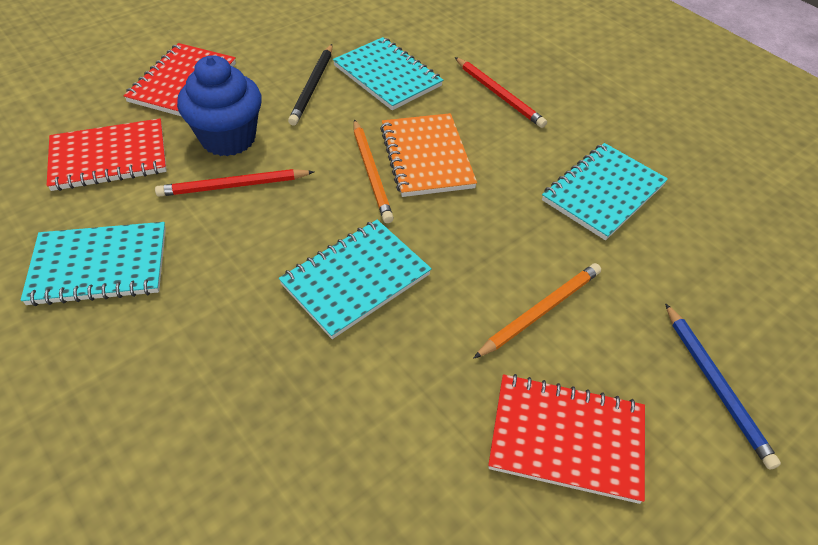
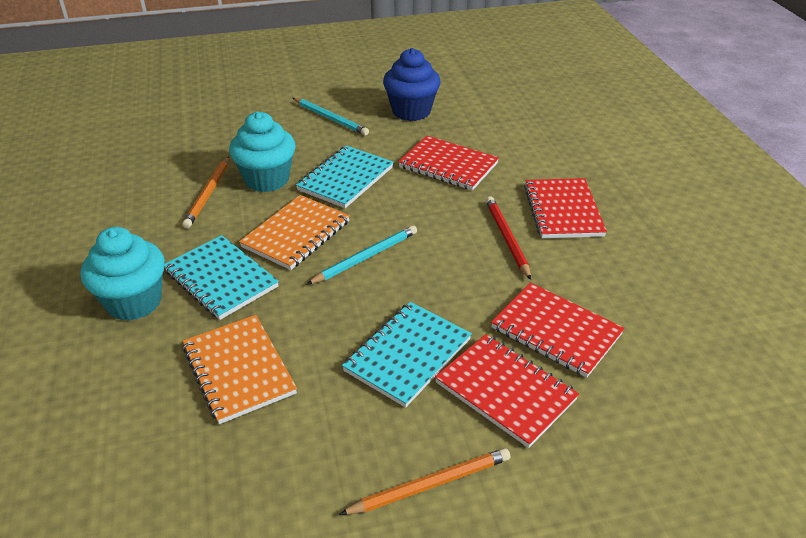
black pencil: [288,44,332,126] = 1 -> none = 0
blue pencil: [665,303,781,470] = 1 -> none = 0
orange notebook: [380,113,477,197] = 1 -> [182,315,297,424] [239,195,350,270] = 2
red notebook: [47,119,167,191] [124,43,236,117] [488,374,645,504] = 3 -> [398,136,499,191] [435,334,579,448] [491,282,625,378] [524,178,607,238] = 4
red pencil: [155,169,314,197] [455,57,547,128] = 2 -> [486,196,531,280] = 1
turquoise cupcake: none = 0 -> [81,227,165,321] [229,112,296,192] = 2
turquoise notebook: [21,222,166,306] [279,220,432,339] [333,37,443,110] [542,143,668,240] = 4 -> [164,235,279,320] [296,145,394,208] [342,302,472,408] = 3
turquoise pencil: none = 0 -> [293,98,369,136] [306,225,417,285] = 2

